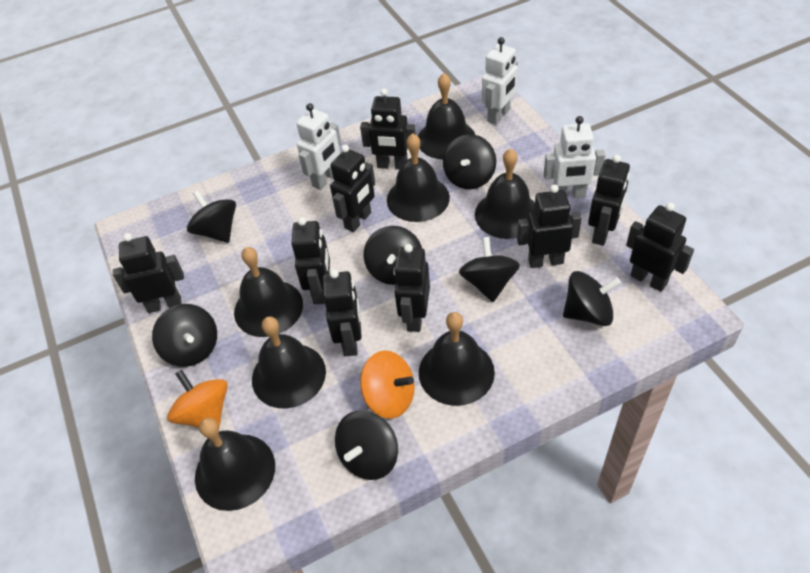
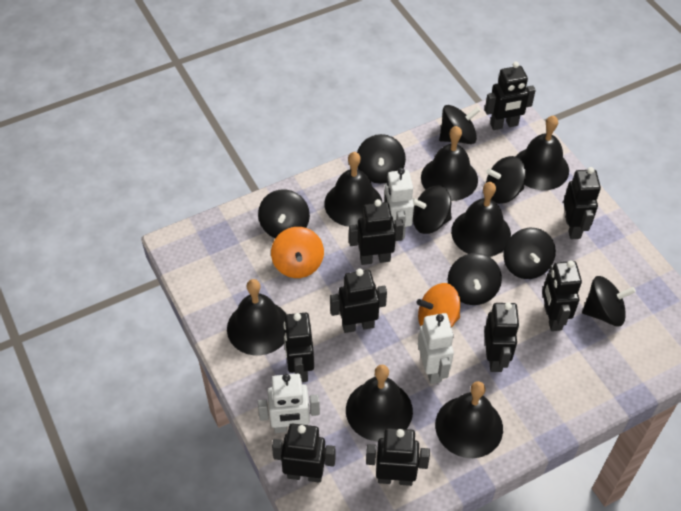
black spinning top: [152,304,217,367] [187,190,236,243] [335,410,398,480] [363,226,422,285] [443,134,496,189] [459,237,520,302] [563,271,621,326] = 7 -> [258,189,310,238] [357,134,406,184] [412,185,452,234] [439,105,481,144] [448,253,502,305] [486,156,526,204] [503,228,556,279] [582,276,636,326] = 8

